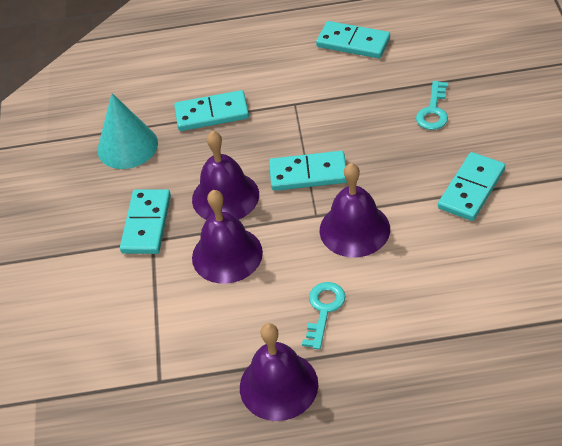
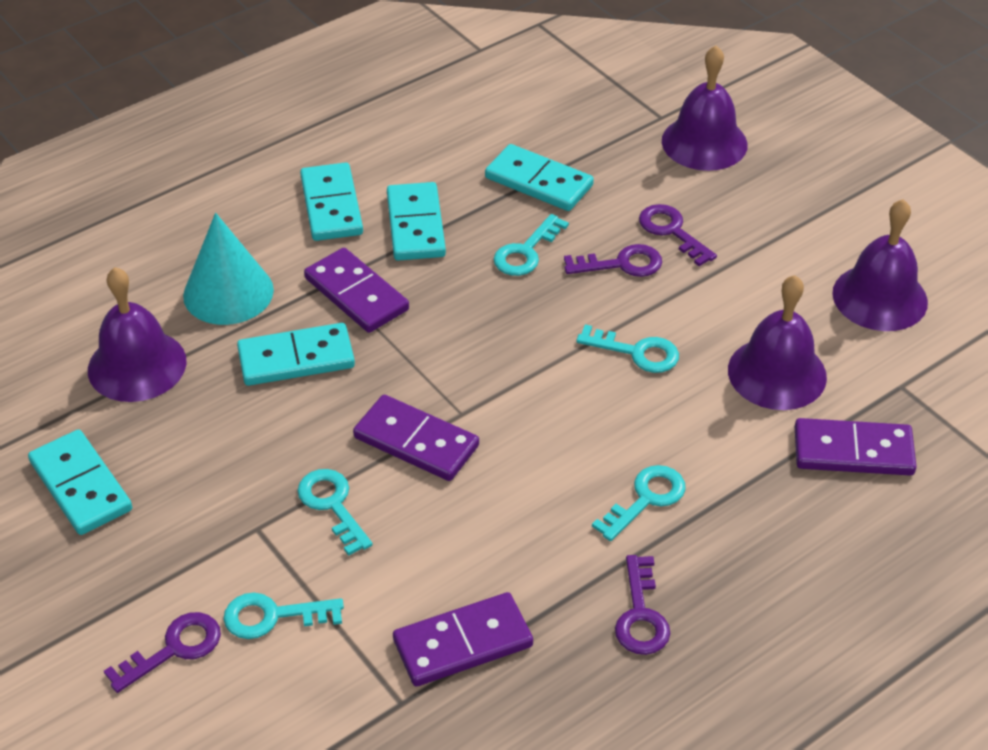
purple domino: none = 0 -> [304,248,409,333] [353,395,479,481] [393,592,533,686] [795,418,917,476] = 4
purple key: none = 0 -> [104,612,221,693] [564,244,662,277] [615,555,670,655] [639,204,717,266] = 4
turquoise key: [302,282,346,350] [416,81,448,130] = 2 -> [224,593,344,639] [297,469,373,556] [494,214,569,276] [576,324,679,373] [592,465,686,541] = 5

